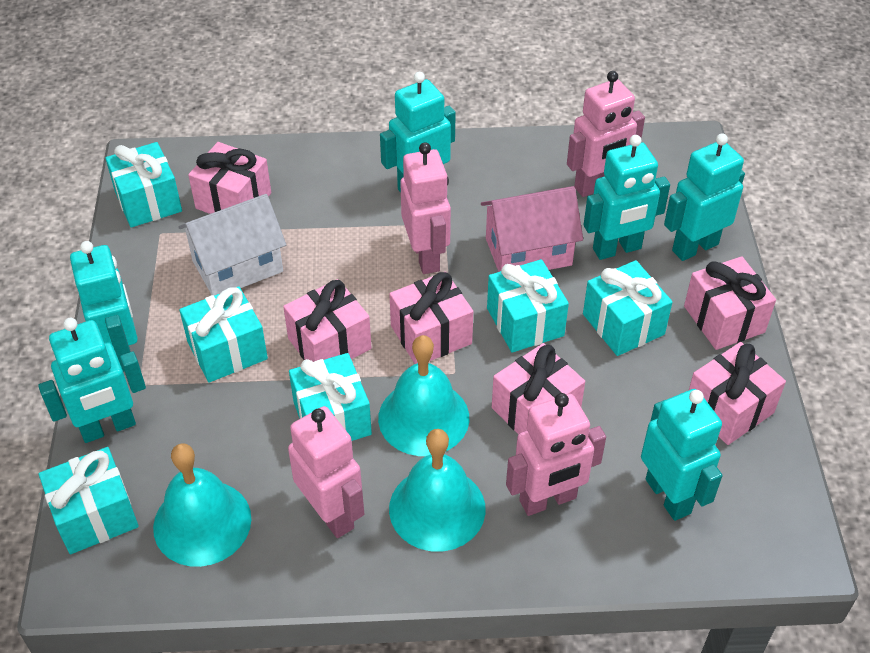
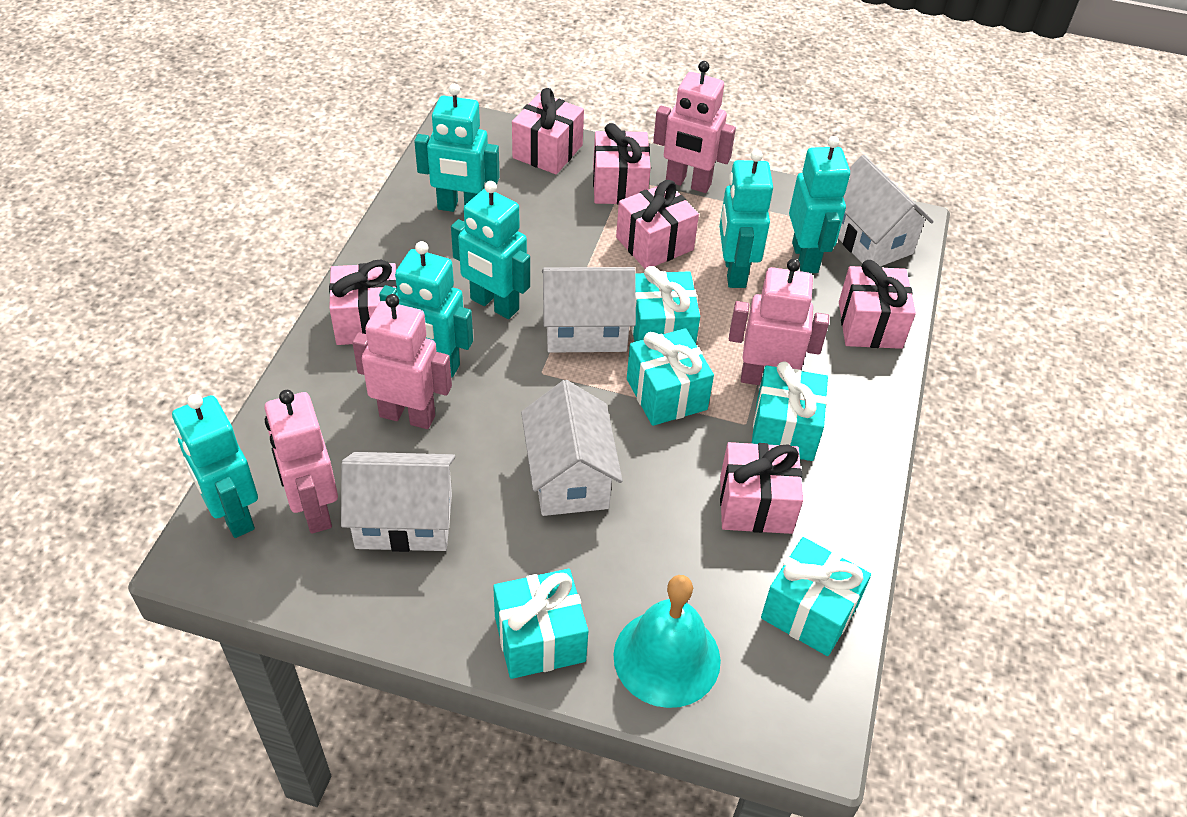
pink house: [481,186,583,272] = 1 -> none = 0
turquoise bell: [153,443,251,567] [378,335,469,456] [389,429,486,552] = 3 -> [613,575,721,708] = 1
turquoise gift: [39,447,139,554] [105,142,182,228] [179,286,268,383] [289,353,372,441] [487,259,569,352] [583,260,672,356] = 6 -> [493,569,588,679] [627,328,714,426] [632,266,700,344] [752,361,828,461] [761,537,871,656] = 5
white house: [178,194,286,296] = 1 -> [341,452,456,552] [521,380,623,516] [542,267,636,353] [838,155,934,266] = 4

